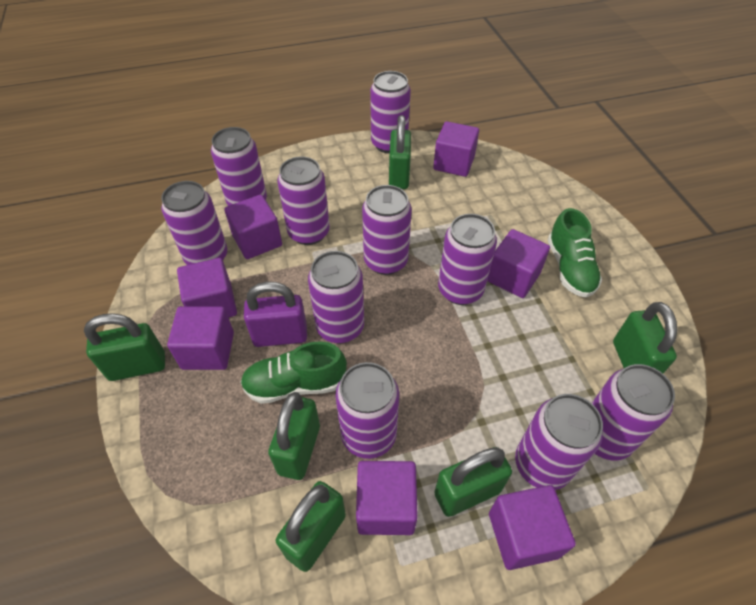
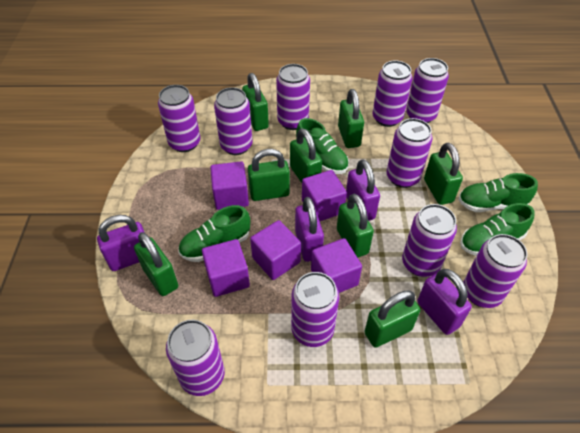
green padlock: [84,313,165,381] [268,392,320,480] [276,481,346,572] [389,115,411,189] [434,447,512,517] [613,302,677,374] = 6 -> [134,232,178,296] [242,73,269,131] [248,149,290,201] [290,128,322,183] [337,194,374,258] [338,89,364,148] [364,290,420,348] [424,143,463,205] = 8
green shoe: [240,341,347,404] [548,208,602,298] = 2 -> [178,205,250,262] [296,118,349,174] [458,173,538,212] [460,203,535,256] = 4
purple cube: [167,306,234,370] [177,258,237,318] [224,195,282,259] [356,461,418,535] [433,121,479,177] [487,229,550,298] [489,485,576,570] = 7 -> [202,239,250,297] [210,161,249,210] [250,220,301,280] [302,170,347,221] [311,238,362,293] = 5
purple padlock: [244,282,307,347] = 1 -> [97,215,145,271] [295,197,324,262] [346,159,380,221] [418,269,472,335] = 4

